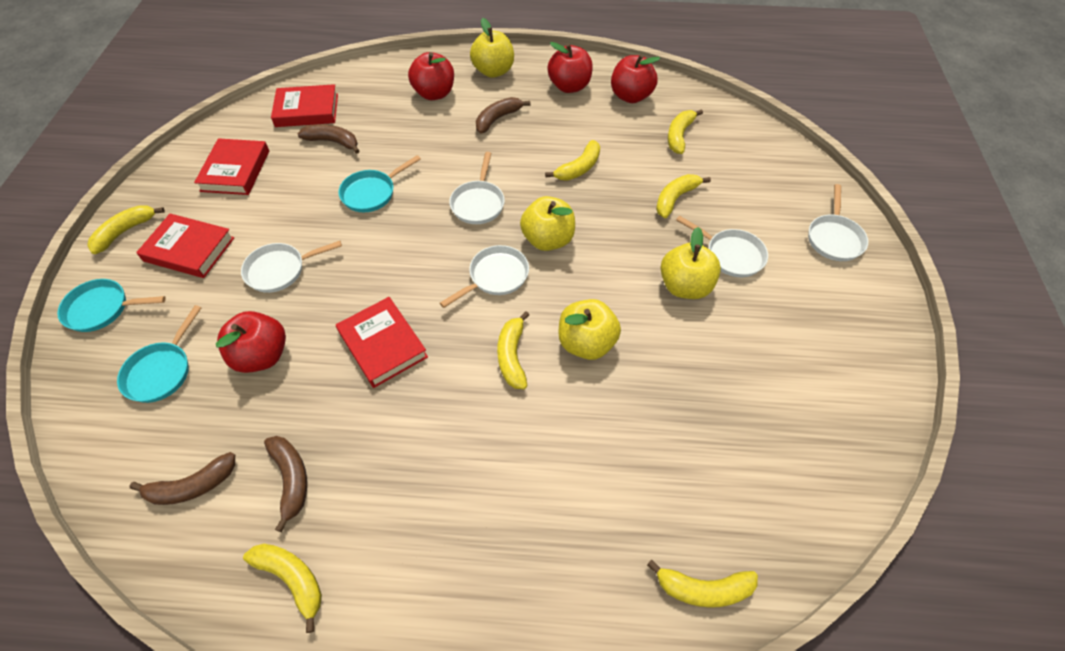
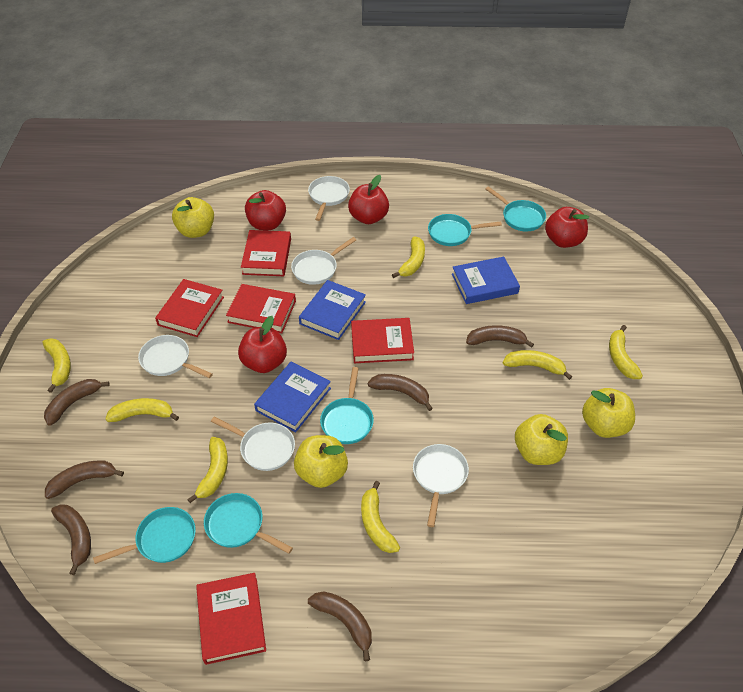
blue book: none = 0 -> [254,362,331,432] [299,280,366,340] [452,257,520,304] = 3
brown banana: [129,452,235,505] [264,436,307,532] [298,124,359,154] [476,97,531,134] = 4 -> [44,379,110,426] [45,460,124,499] [51,504,91,575] [308,591,372,661] [368,374,433,411] [466,325,534,348] = 6
red book: [136,214,235,278] [194,138,269,195] [271,84,338,127] [336,297,428,388] = 4 -> [155,279,224,337] [196,573,266,665] [226,284,296,333] [241,230,291,276] [351,318,414,363] = 5
turquoise pan: [57,279,166,332] [117,305,201,403] [338,155,421,212] = 3 -> [93,507,196,564] [204,493,293,554] [320,367,374,444] [428,214,502,246] [485,186,546,231] = 5

